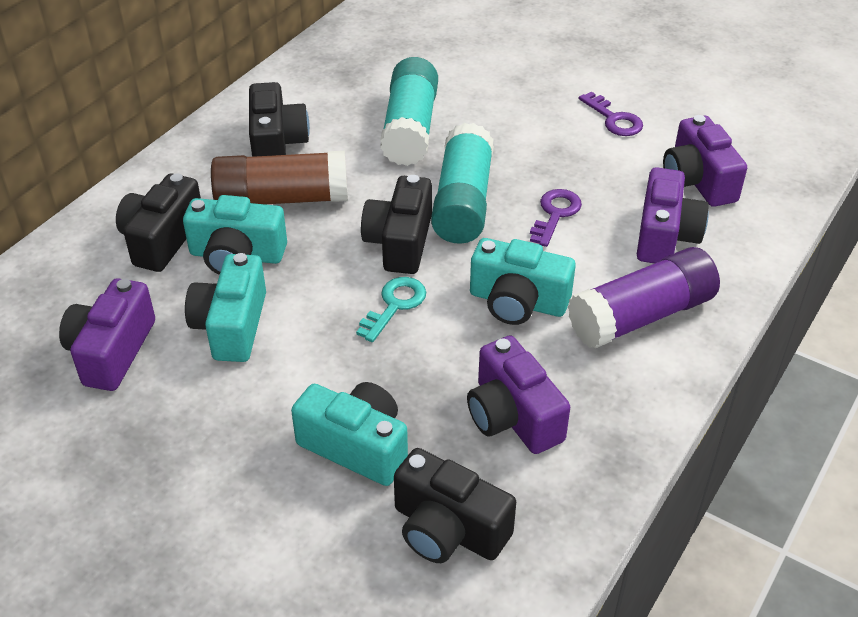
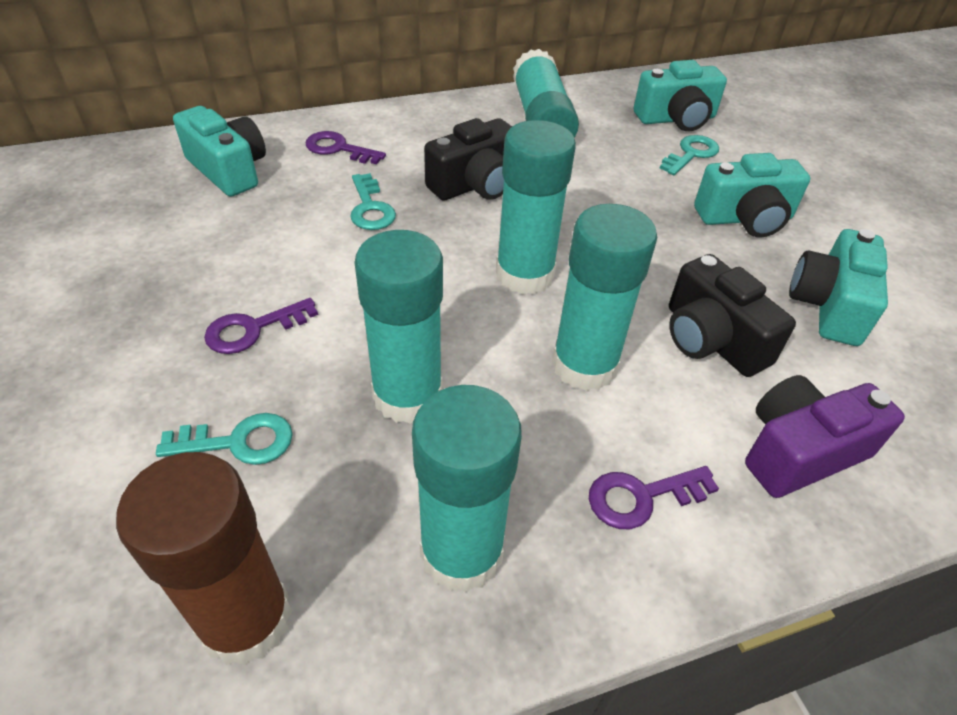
black camera: [116,174,201,272] [249,82,310,157] [361,175,432,274] [394,448,516,563] = 4 -> [424,118,512,201] [669,254,796,377] = 2
purple camera: [59,278,155,391] [467,336,570,454] [637,167,709,264] [663,115,747,207] = 4 -> [745,375,905,498] = 1
purple glue stick: [568,247,720,348] = 1 -> none = 0
purple key: [530,189,582,247] [579,92,643,136] = 2 -> [204,298,318,354] [306,131,386,164] [589,466,719,529] = 3
turquoise glue stick: [380,57,438,166] [431,123,494,244] = 2 -> [355,230,443,424] [412,385,522,593] [496,120,576,295] [513,49,579,138] [552,204,657,391] = 5
turquoise key: [356,277,426,342] = 1 -> [156,413,293,465] [350,173,396,230] [660,135,719,175] = 3

